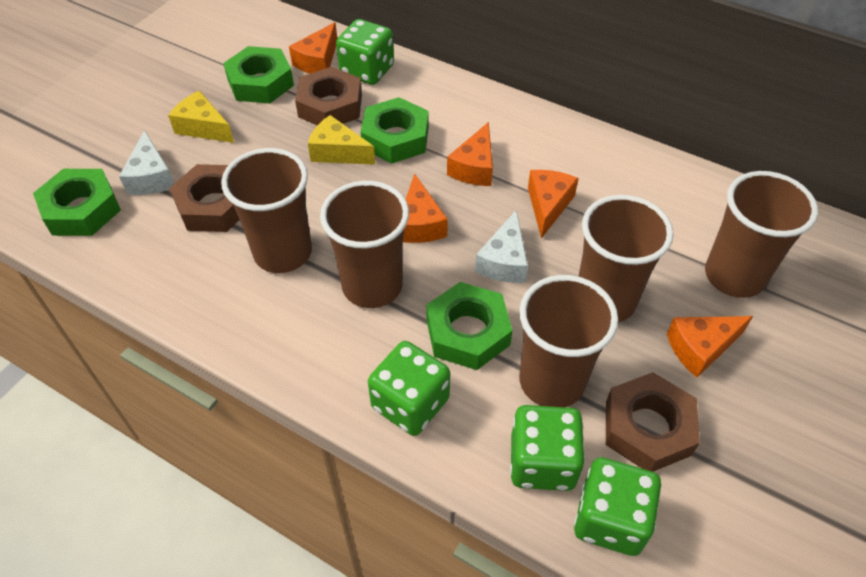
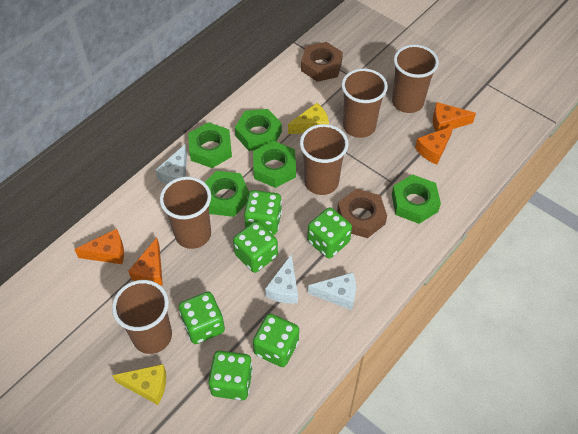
brown nut: [169,164,240,232] [295,67,362,125] [606,372,700,472] = 3 -> [301,42,343,82] [337,189,387,238] = 2
green dice: [336,19,394,85] [368,341,450,436] [510,405,585,491] [574,457,661,556] = 4 -> [178,291,225,344] [208,351,253,400] [233,221,278,273] [244,190,282,235] [253,313,299,367] [307,207,352,258] = 6
green nut: [33,169,121,236] [223,46,294,103] [361,97,429,164] [426,282,513,370] = 4 -> [188,122,232,168] [205,171,249,217] [235,109,282,151] [253,141,296,188] [392,174,441,224] = 5
orange cheese: [289,22,337,74] [403,174,448,243] [447,122,493,186] [528,170,579,239] [667,316,753,378] = 5 -> [74,229,124,264] [128,238,163,285] [415,126,453,165] [433,102,476,132] = 4
white cheese: [119,130,174,195] [475,210,528,283] = 2 -> [155,145,187,184] [265,254,298,304] [308,272,356,310] = 3

